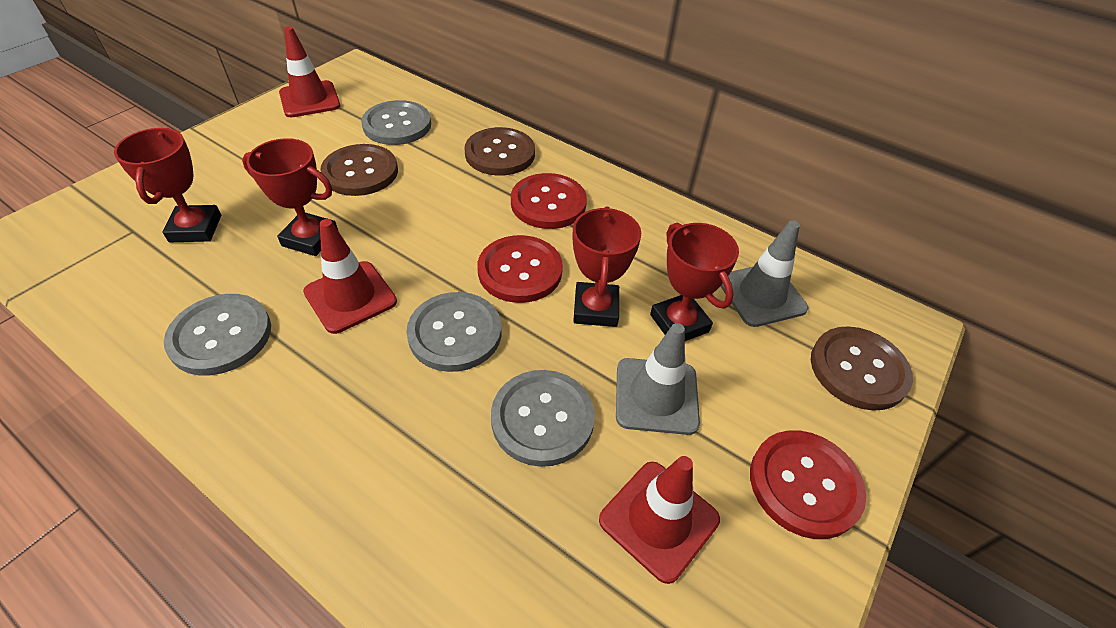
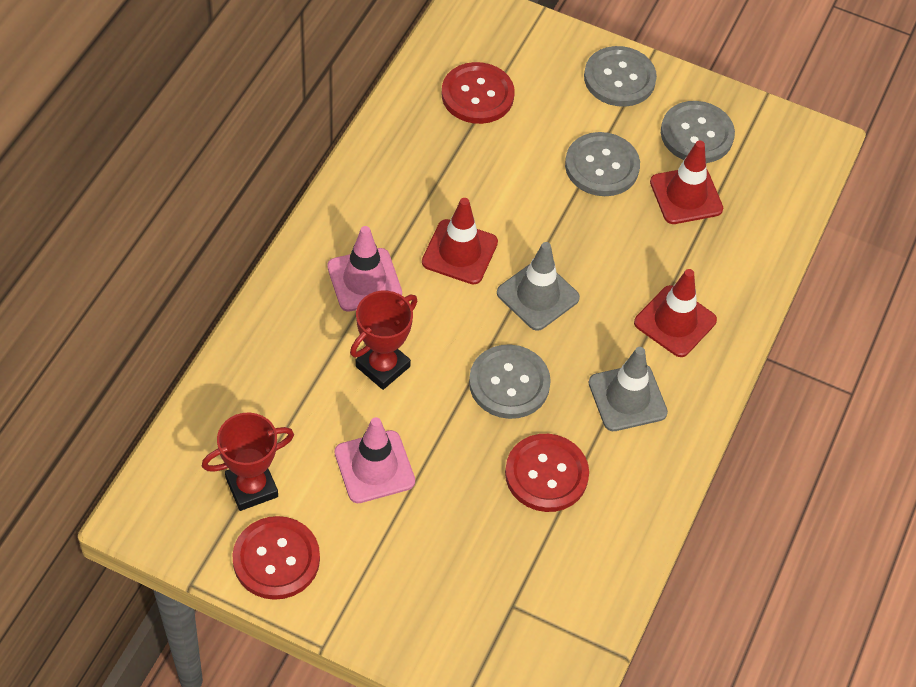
brown button: [320,144,398,196] [465,127,535,176] [811,326,913,411] = 3 -> none = 0
pink traffic cone: none = 0 -> [327,226,402,312] [335,417,415,503] = 2
red trophy: [114,128,221,242] [242,138,338,256] [573,206,641,327] [650,223,739,341] = 4 -> [202,412,294,511] [350,291,418,390] = 2

